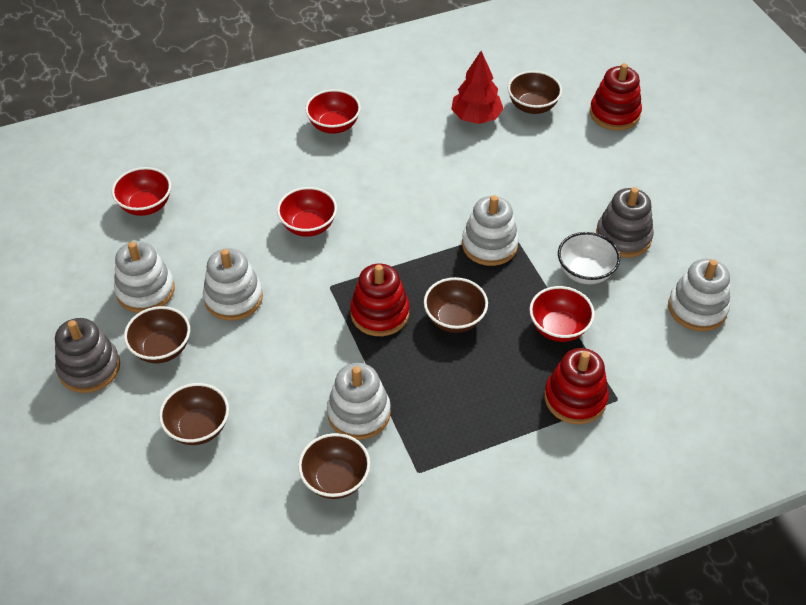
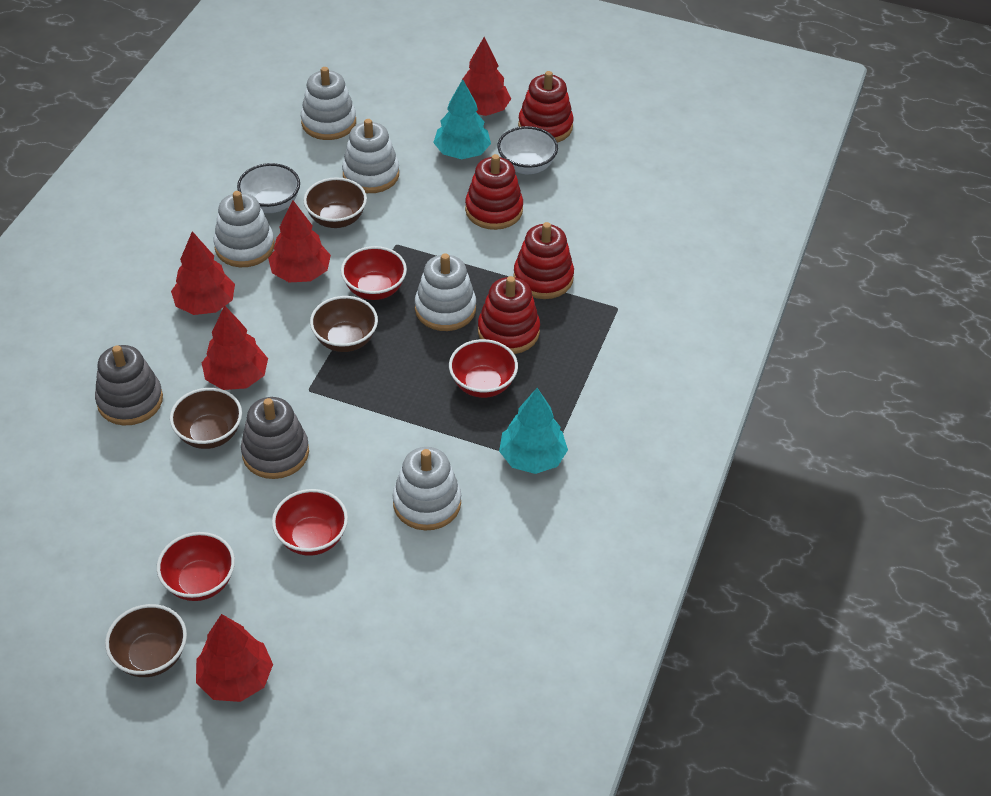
brown bowl: [124,306,190,363] [159,383,229,445] [298,433,370,499] [424,277,488,333] [508,71,562,114] = 5 -> [105,604,187,677] [170,388,242,449] [304,177,367,228] [310,296,378,352] = 4
red stacking toy: [350,263,410,336] [544,348,609,424] [590,63,642,131] = 3 -> [465,154,523,230] [478,276,540,354] [513,222,574,299] [518,71,574,143] = 4
red tree: [451,51,504,124] = 1 -> [171,231,235,315] [196,614,273,702] [202,305,268,390] [268,200,331,282] [463,37,511,116] = 5
turquoise tree: none = 0 -> [433,79,491,159] [499,388,568,474] = 2
white bowl: [558,232,620,284] = 1 -> [237,163,300,213] [498,126,558,174] = 2

